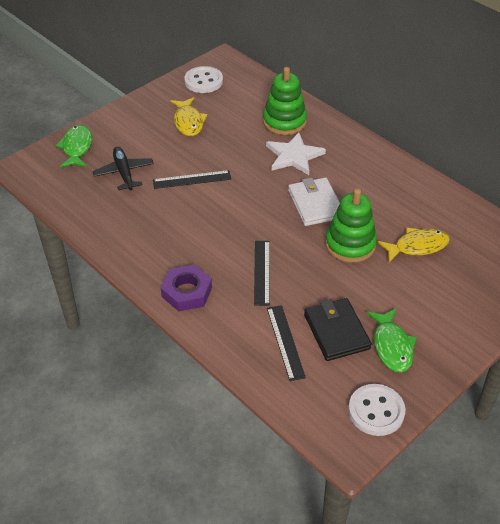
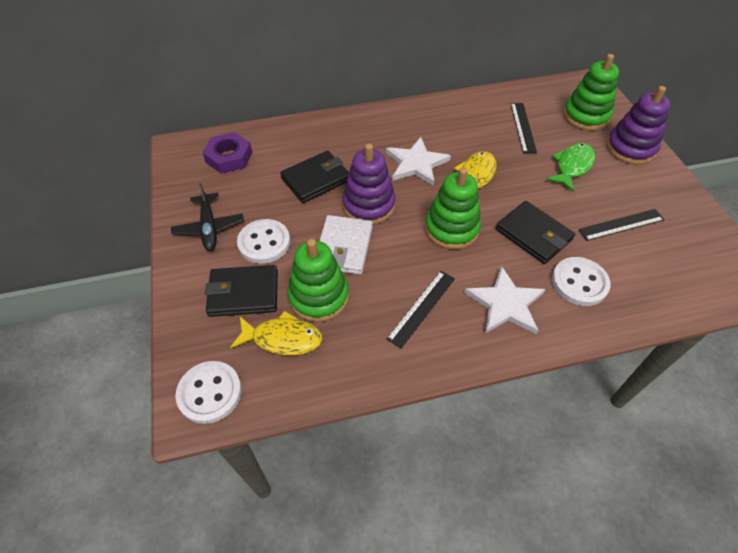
black wallet: [304,298,371,361] = 1 -> [205,265,278,317] [280,151,349,203] [496,201,575,264] = 3
green fish: [56,124,92,168] [366,308,417,372] = 2 -> [546,143,595,192] = 1
green stacking toy: [263,67,307,135] [325,188,377,263] = 2 -> [288,239,349,322] [425,167,481,249] [563,54,619,131] = 3
purple stacking toy: none = 0 -> [342,143,396,224] [606,86,670,165] = 2
white button: [184,66,223,93] [348,384,405,436] = 2 -> [175,361,242,424] [237,219,290,264] [552,257,610,306] = 3
white star: [266,133,326,175] = 1 -> [386,137,451,186] [464,266,545,334] = 2

